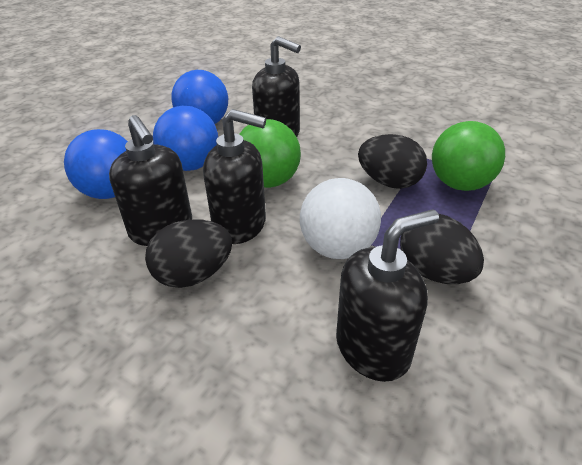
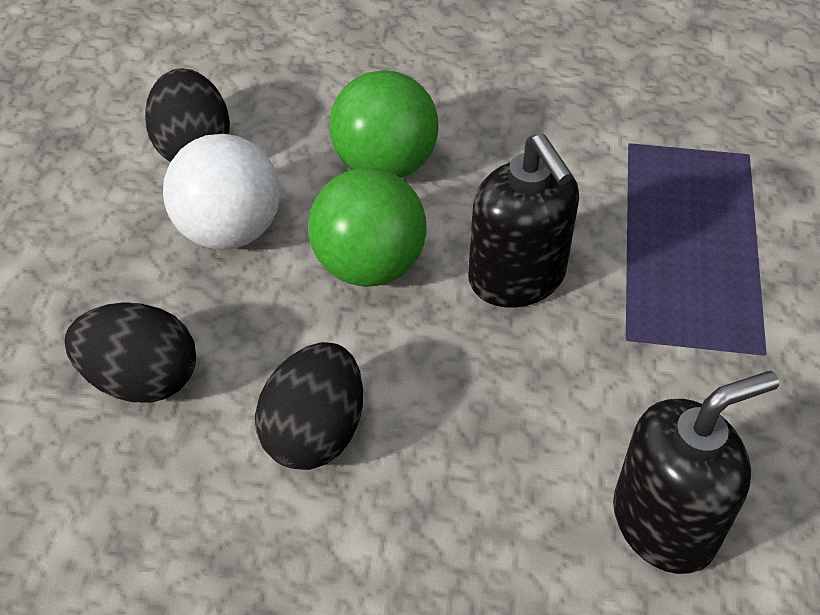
black soap dispenser: [109,115,192,246] [203,109,266,244] [252,36,301,137] [336,209,439,382] = 4 -> [468,134,579,307] [613,371,779,574] = 2
blue ball: [64,129,128,199] [153,106,218,171] [171,70,228,124] = 3 -> none = 0

